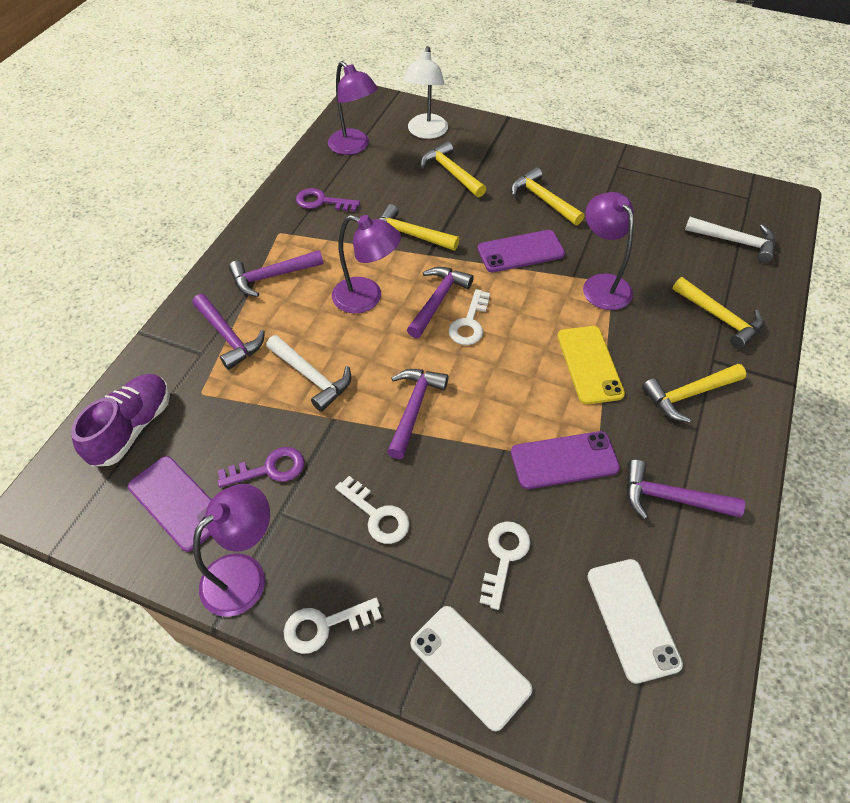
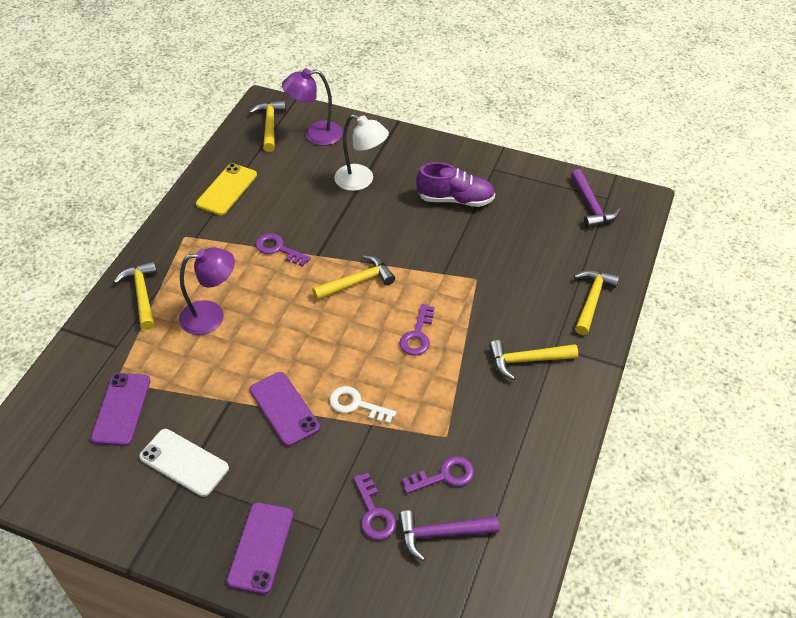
purple hammer: [192,294,265,370] [229,250,324,297] [387,369,449,459] [407,267,474,338] [626,460,745,519] = 5 -> [398,510,499,561] [571,169,621,228] = 2
purple key: [218,447,304,488] [296,188,360,211] = 2 -> [256,233,311,266] [353,473,396,540] [399,304,434,356] [402,456,474,494] = 4
purple lamp: [193,484,270,617] [328,61,378,155] [332,215,401,313] [583,192,634,310] = 4 -> [179,247,235,335] [282,69,343,146] = 2
white hammer: [266,335,351,412] [685,217,775,263] = 2 -> none = 0
white key: [284,598,382,654] [335,476,410,544] [448,289,490,345] [479,521,531,610] = 4 -> [329,386,396,424] = 1
white phone: [411,606,533,731] [587,559,683,684] = 2 -> [139,429,229,497] = 1

